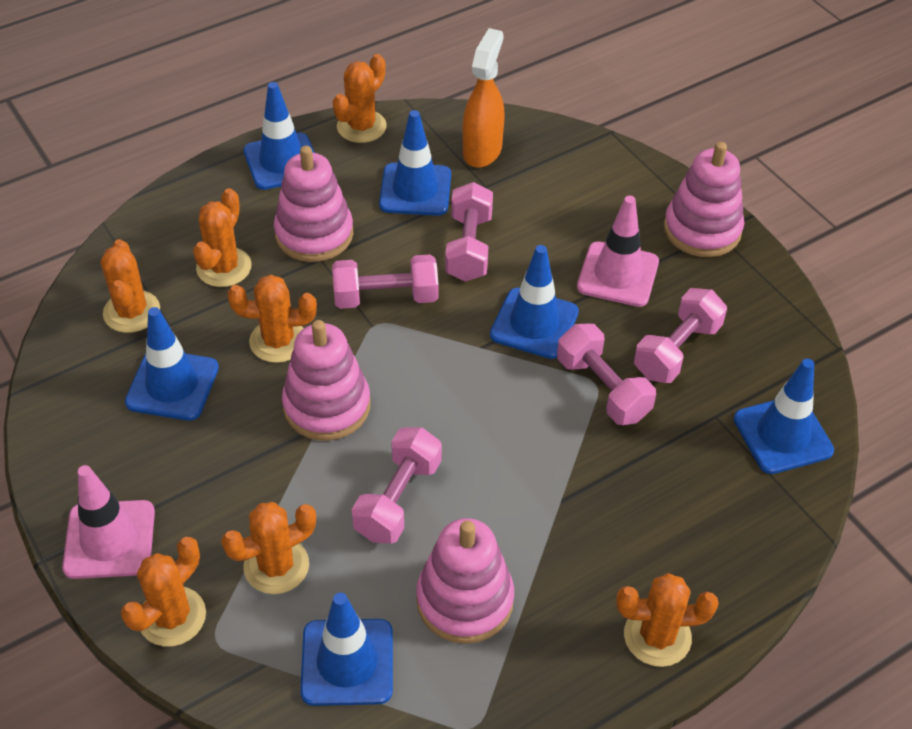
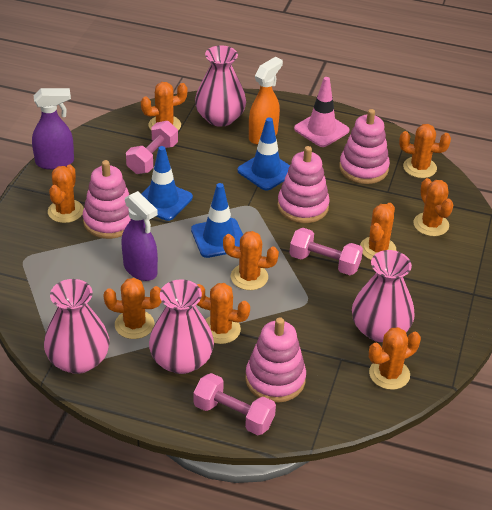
blue traffic cone: [125,307,219,421] [243,82,315,190] [300,593,393,706] [379,110,451,216] [490,245,579,359] [734,359,834,474] = 6 -> [141,146,193,221] [191,183,243,258] [237,117,290,191] = 3
orange cactus: [101,239,160,333] [121,537,206,647] [193,188,251,287] [221,502,316,594] [227,275,317,363] [333,54,387,143] [616,573,719,667] = 7 -> [48,165,84,223] [103,278,162,339] [141,82,188,130] [197,283,250,344] [223,231,279,290] [360,203,396,260] [369,327,421,390] [399,124,451,178] [413,178,453,236] = 9
pink dumbbell: [332,255,438,309] [352,427,442,544] [445,182,493,282] [557,323,656,425] [634,288,727,383] = 5 -> [126,121,178,174] [193,373,276,435] [289,228,363,275] = 3
pink traffic cone: [62,465,155,579] [577,196,659,307] = 2 -> [294,77,350,147] = 1
pink vase: none = 0 -> [44,279,109,374] [149,279,214,374] [195,45,246,127] [352,250,415,342] = 4
purple spray bottle: none = 0 -> [32,88,74,170] [121,191,158,281] = 2

